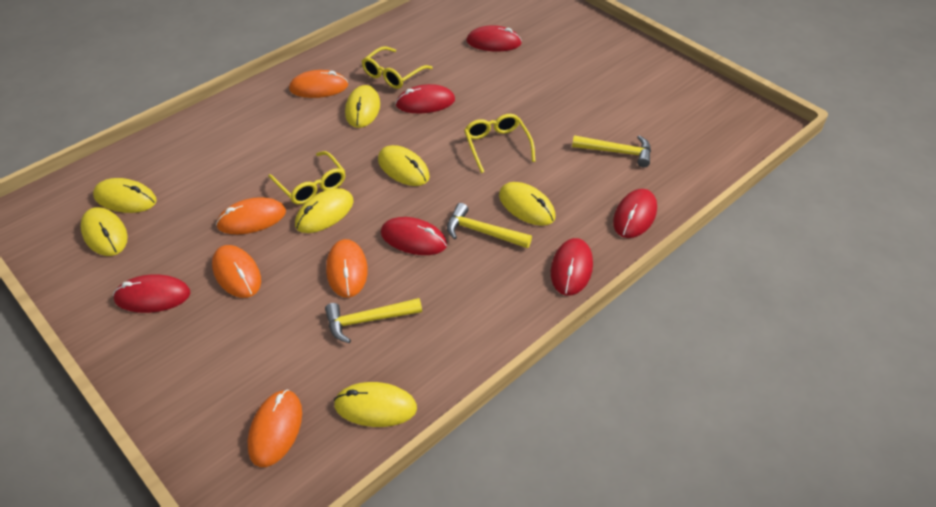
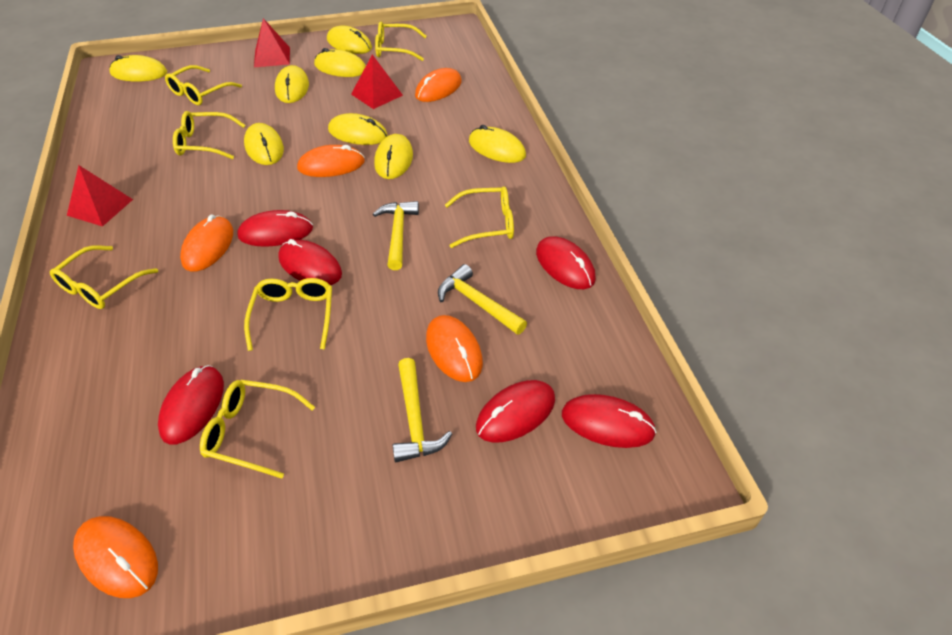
red pyramid: none = 0 -> [67,165,133,226] [254,18,290,67] [351,54,403,109] = 3
yellow glasses: [268,151,345,205] [362,46,433,89] [464,114,536,173] = 3 -> [50,245,158,309] [165,65,242,105] [173,111,245,159] [200,380,315,479] [244,278,332,351] [375,22,427,61] [445,187,514,248] = 7
yellow mouse: [80,207,128,256] [93,178,157,213] [295,188,354,233] [334,382,417,427] [345,85,380,128] [378,145,430,186] [499,182,556,226] = 7 -> [109,55,167,81] [244,123,284,165] [275,65,309,103] [314,48,366,77] [327,26,372,54] [328,113,388,145] [374,134,413,179] [469,125,526,163] = 8

